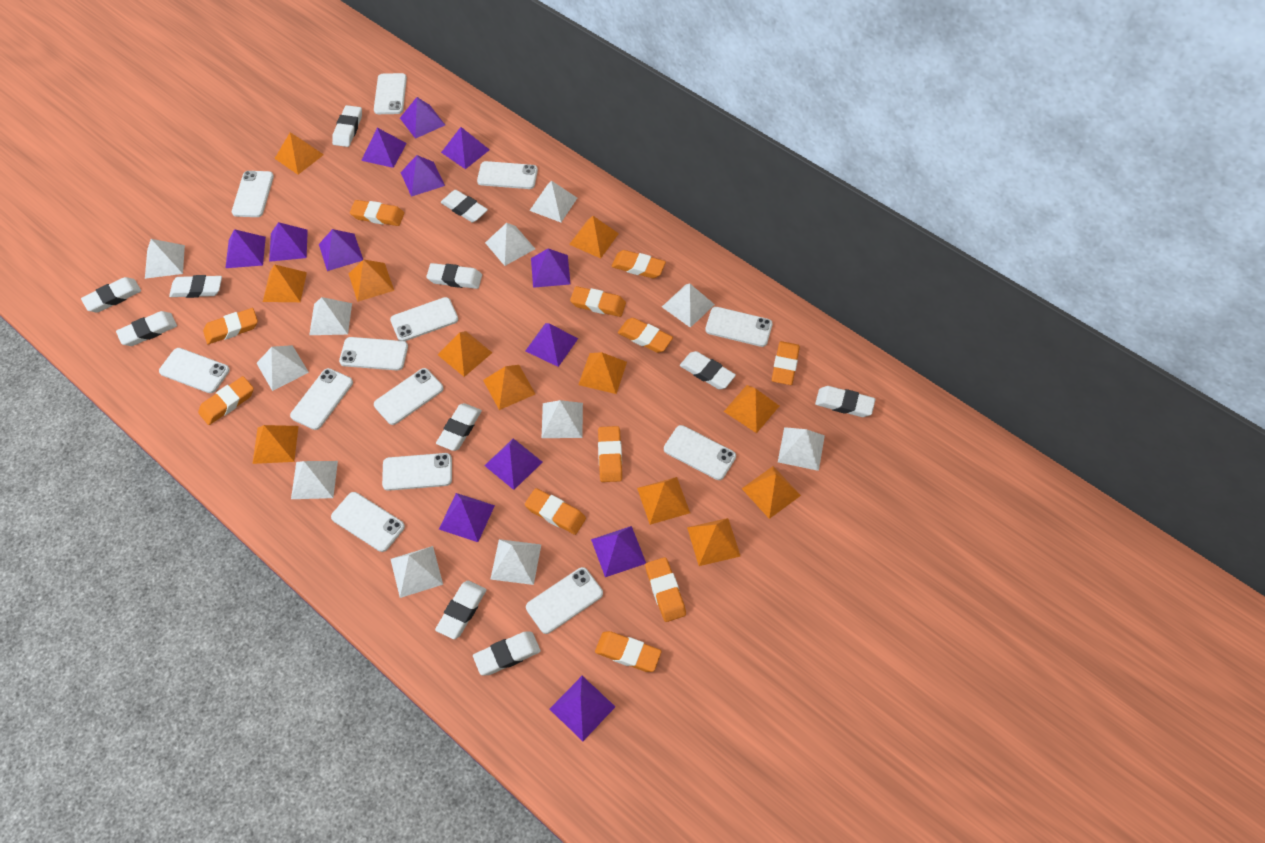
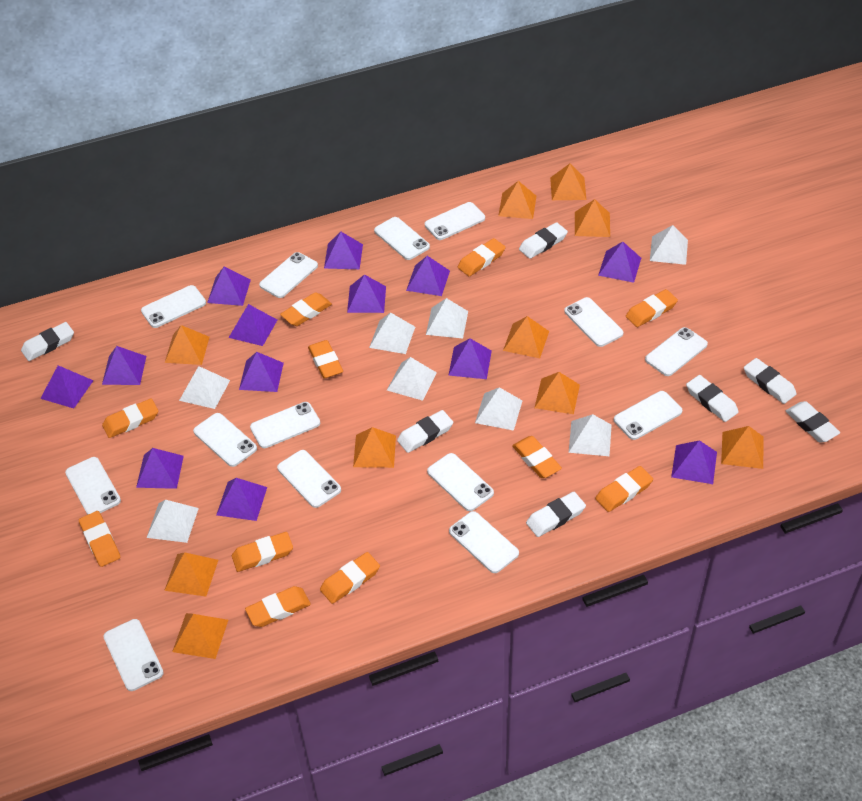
orange pyramid: [253,425,299,464] [263,264,307,302] [275,132,324,175] [349,259,394,302] [438,331,493,377] [483,365,535,410] [569,216,619,258] [578,352,627,394] [637,477,690,525] [687,518,741,566] [724,385,779,433] [742,466,801,519] = 12 -> [164,552,218,596] [165,325,210,365] [172,613,228,659] [353,427,396,468] [498,181,536,219] [503,316,549,358] [535,372,580,414] [550,164,586,200] [575,199,610,237] [721,426,764,469] = 10
white eraser: [81,277,141,312] [116,311,177,346] [169,275,222,298] [332,105,362,147] [426,263,482,289] [435,581,487,639] [436,403,482,451] [441,190,488,223] [473,632,541,676] [680,351,736,389] [815,386,876,417] = 11 -> [21,322,74,361] [397,410,453,453] [519,222,568,259] [526,492,586,537] [686,375,739,422] [744,358,797,404] [785,401,840,443] = 7
white phone: [159,348,230,393] [232,171,274,217] [290,368,353,430] [331,492,405,552] [339,337,408,370] [374,73,407,114] [374,368,443,425] [382,453,452,491] [390,297,458,341] [477,161,538,189] [526,567,603,634] [664,425,736,480] [705,307,773,347] = 13 -> [65,457,121,515] [103,619,164,691] [141,285,206,328] [193,413,257,467] [250,402,320,448] [259,252,318,298] [277,450,341,508] [374,217,430,260] [425,202,485,240] [427,453,494,511] [449,511,519,573] [564,297,623,347] [614,391,683,440] [645,327,708,376] = 14
white pyramid: [145,239,185,279] [257,345,309,391] [291,461,338,499] [309,297,352,335] [391,546,443,598] [485,223,535,266] [491,539,541,585] [529,181,577,222] [542,400,583,438] [662,283,715,328] [778,427,825,471] = 11 -> [147,500,199,543] [179,366,230,409] [369,312,415,354] [387,357,437,401] [426,298,468,338] [475,387,523,431] [569,414,612,456] [650,225,688,265] = 8

